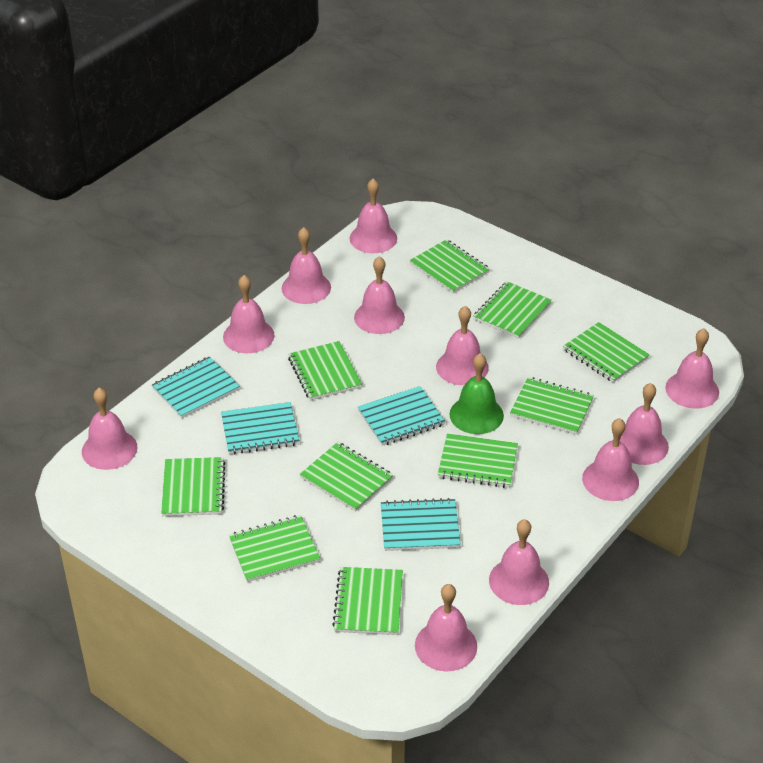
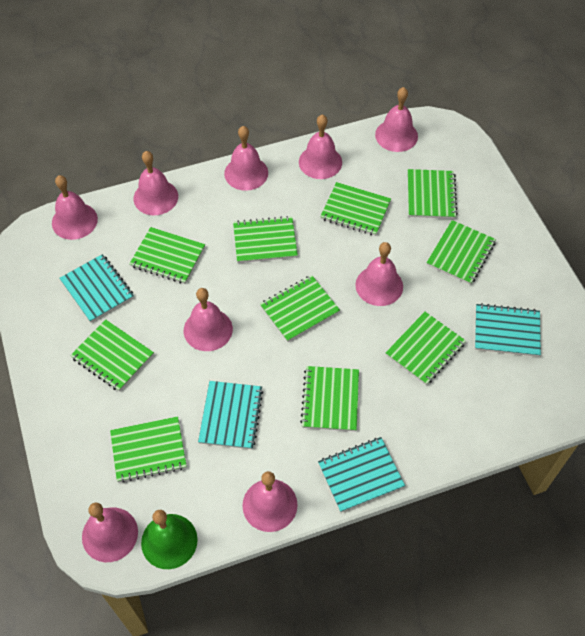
pink bell: [82,388,138,470] [223,275,274,353] [282,227,331,304] [350,178,397,253] [354,256,405,334] [415,584,477,671] [436,306,489,385] [489,519,549,605] [582,418,639,501] [620,383,669,465] [665,328,719,409] = 11 -> [52,175,98,240] [82,503,138,562] [133,151,178,215] [184,288,233,351] [224,126,268,191] [242,471,298,532] [299,114,342,179] [355,242,403,306] [375,87,418,152] = 9

